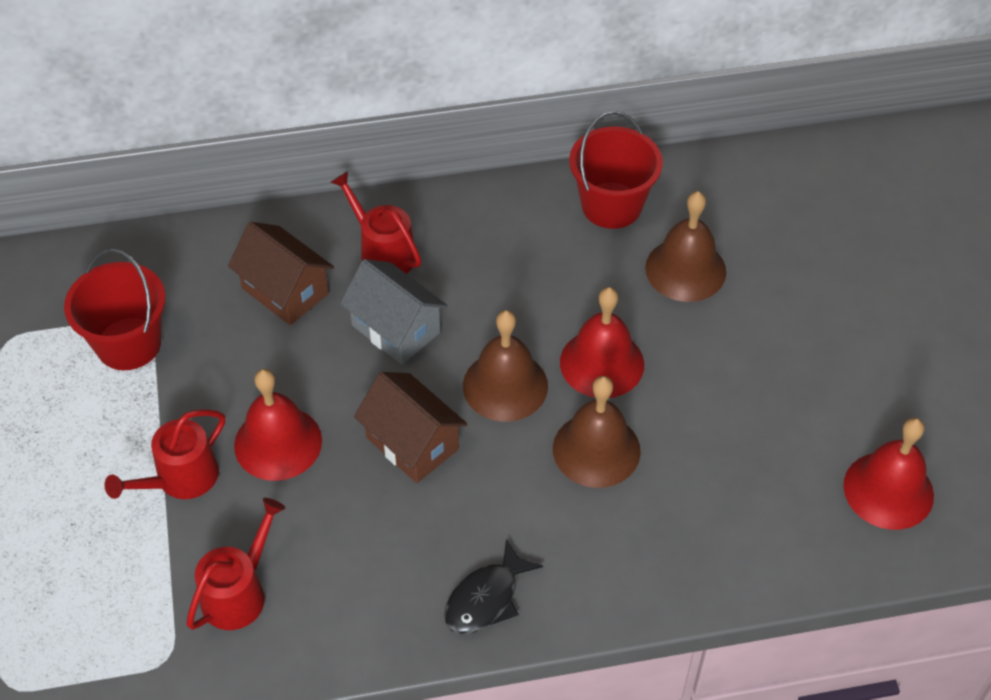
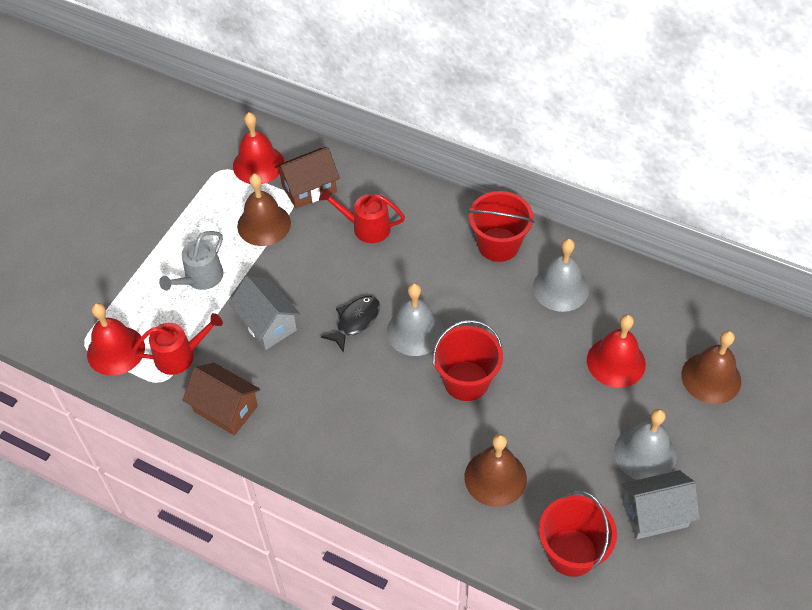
grey bell: none = 0 -> [387,283,444,356] [533,239,589,312] [614,409,676,480] = 3
grey house: [340,259,448,365] = 1 -> [229,276,300,350] [621,470,700,539] = 2
grey watering can: none = 0 -> [159,231,223,291] = 1
red bucket: [64,248,166,370] [569,111,663,229] = 2 -> [432,320,503,401] [468,191,534,262] [539,491,617,577] = 3
red watering can: [104,409,225,499] [186,498,285,630] [331,171,421,274] = 3 -> [132,313,223,375] [319,188,405,243] = 2

